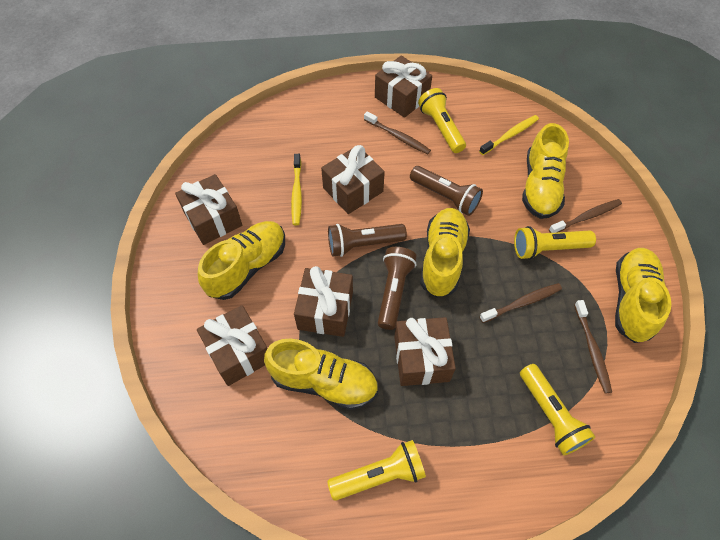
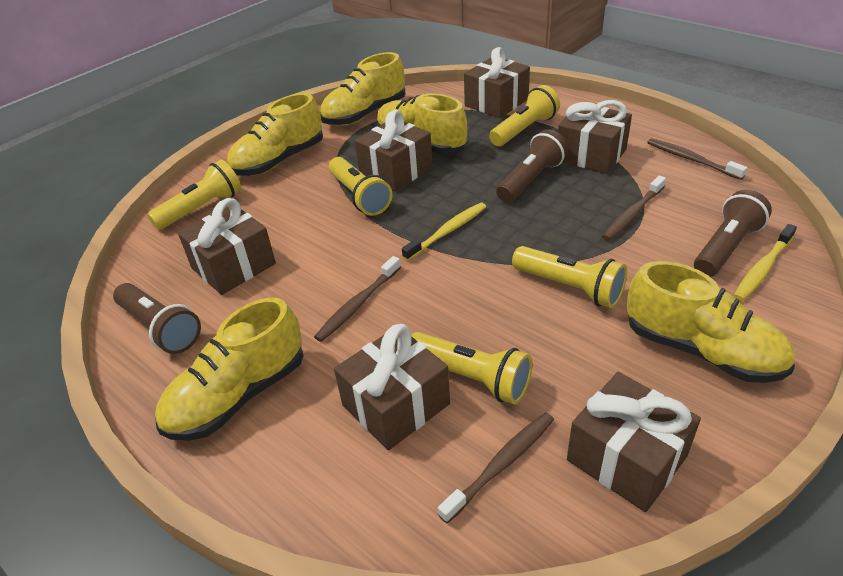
yellow flashlight: [327,440,426,501] [418,88,466,153] [514,226,596,260] [520,364,595,455] = 4 -> [147,160,241,230] [328,157,393,216] [411,332,532,404] [489,85,560,146] [512,246,627,308] = 5

